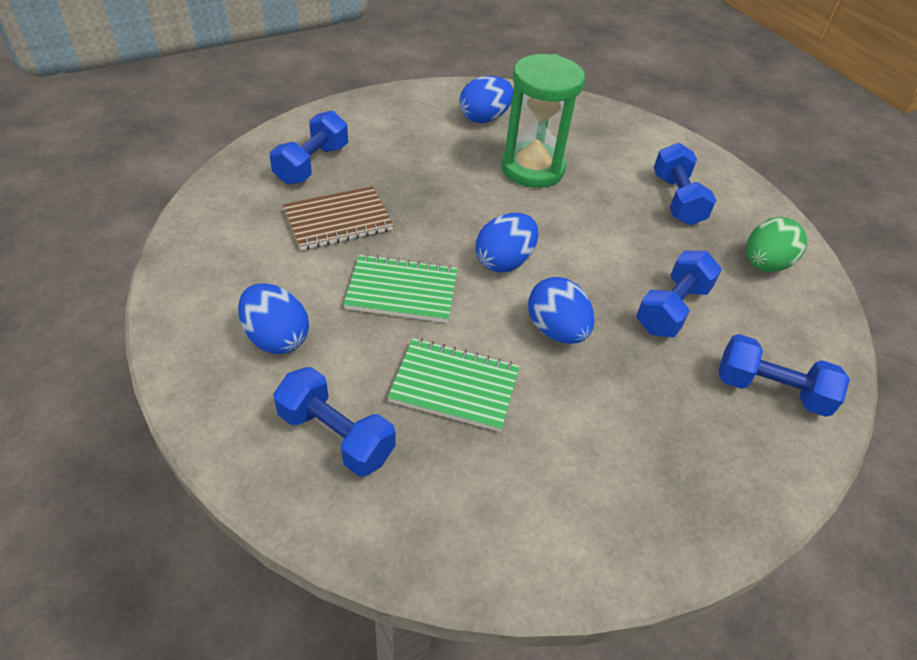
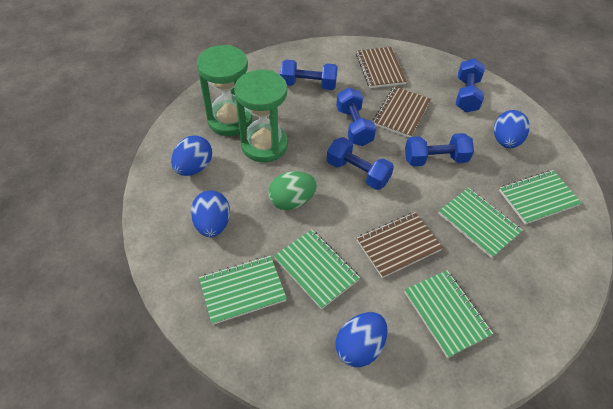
brown notebook: [283,186,393,250] = 1 -> [356,47,407,88] [357,212,443,278] [373,86,431,137] = 3
green hourglass: [501,54,585,188] = 1 -> [197,45,253,136] [234,70,288,162] = 2
green notebook: [343,254,458,323] [387,338,520,432] = 2 -> [199,256,287,325] [274,229,360,310] [404,270,493,358] [438,188,523,258] [499,170,582,224] = 5

